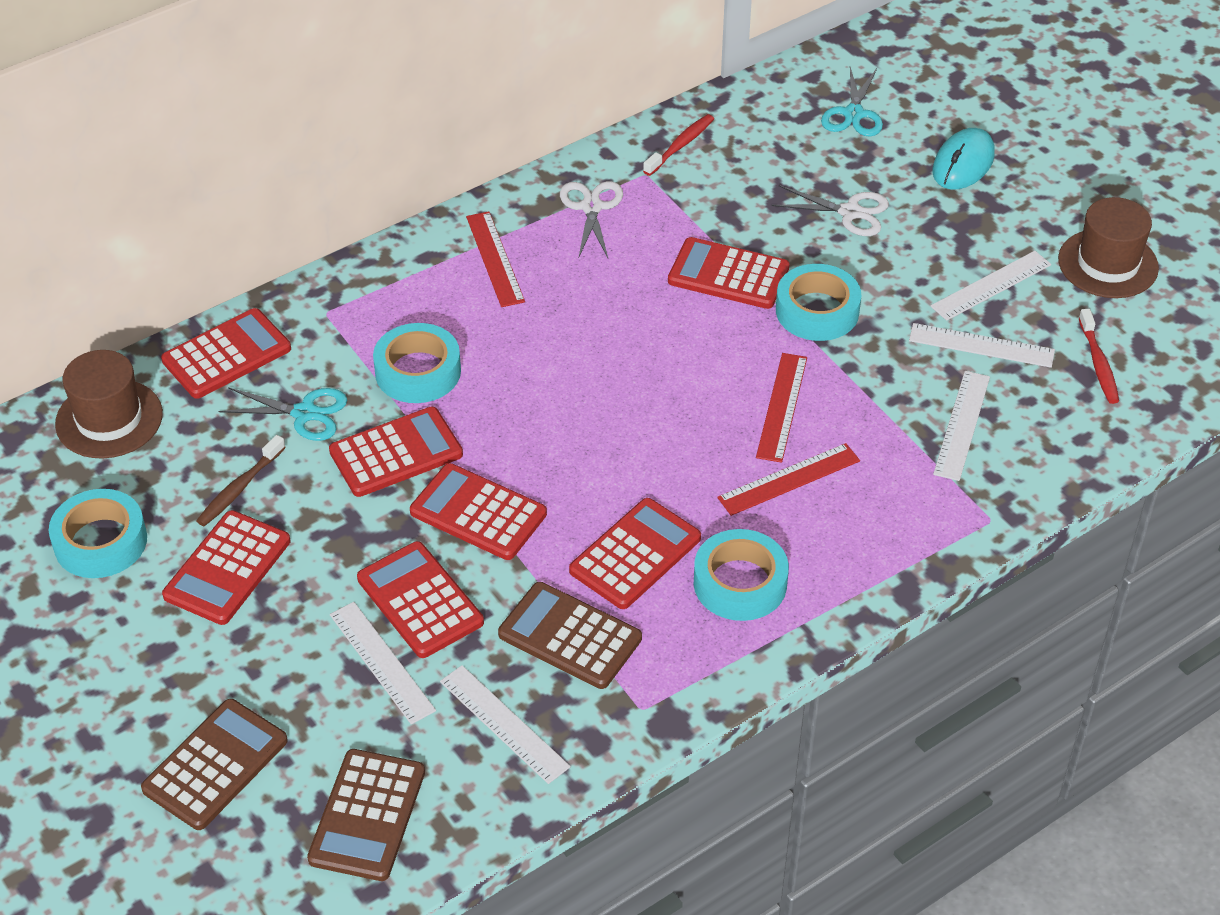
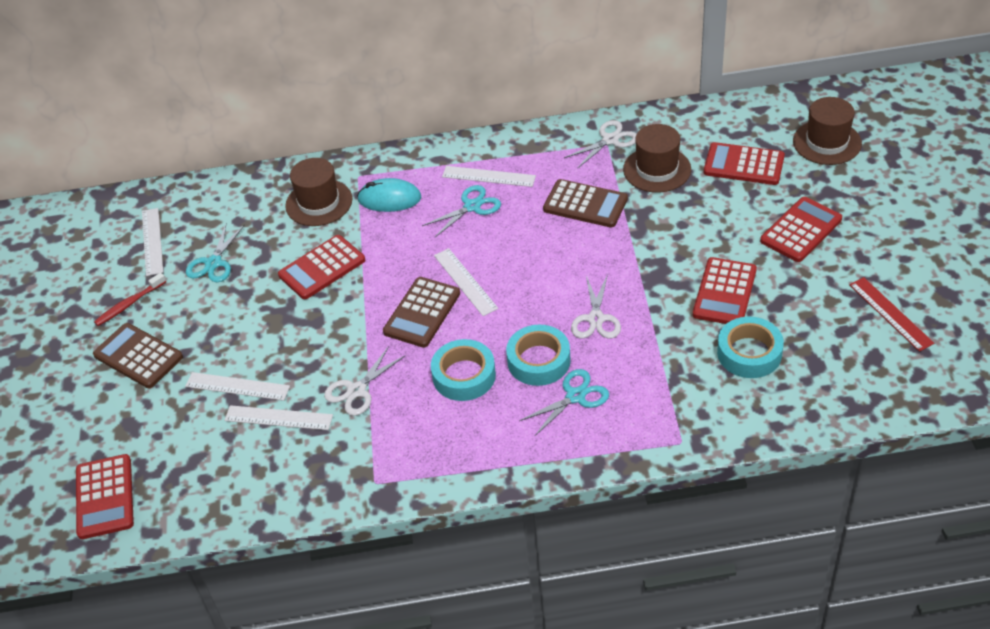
brown hat: [55,350,163,459] [1058,197,1159,298] = 2 -> [285,158,352,226] [623,124,691,193] [793,97,862,165] = 3
brown toothbrush: [196,435,286,526] = 1 -> none = 0
red calculator: [161,308,291,399] [162,510,290,625] [329,407,463,497] [357,541,484,658] [410,463,547,560] [569,498,701,609] [668,237,790,309] = 7 -> [76,454,134,539] [278,235,365,299] [693,257,757,324] [704,142,785,185] [760,197,842,262] = 5
red ruler: [466,211,525,307] [717,443,860,516] [756,353,807,463] = 3 -> [849,277,934,352] = 1
red toothbrush: [643,114,714,176] [1079,309,1119,404] = 2 -> [94,273,166,326] = 1
turquoise scissors: [218,387,347,441] [821,67,883,136] = 2 -> [186,224,245,282] [422,185,501,237] [519,369,609,437] = 3
turquoise tape: [49,489,147,578] [373,323,461,403] [694,529,789,621] [776,264,861,341] = 4 -> [431,339,496,401] [506,325,571,386] [717,317,784,378] = 3
white scissors: [560,181,623,259] [772,185,889,236] = 2 -> [324,346,406,416] [564,120,637,169] [571,274,621,339] = 3

